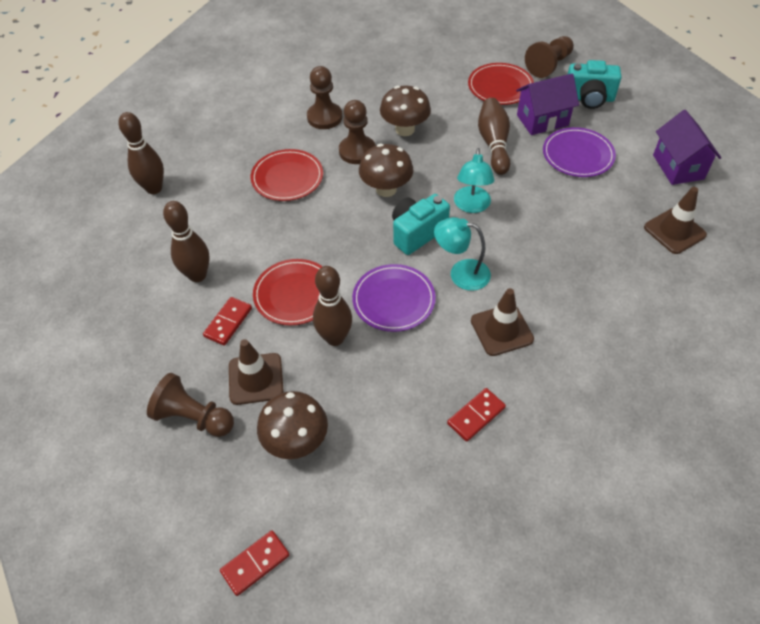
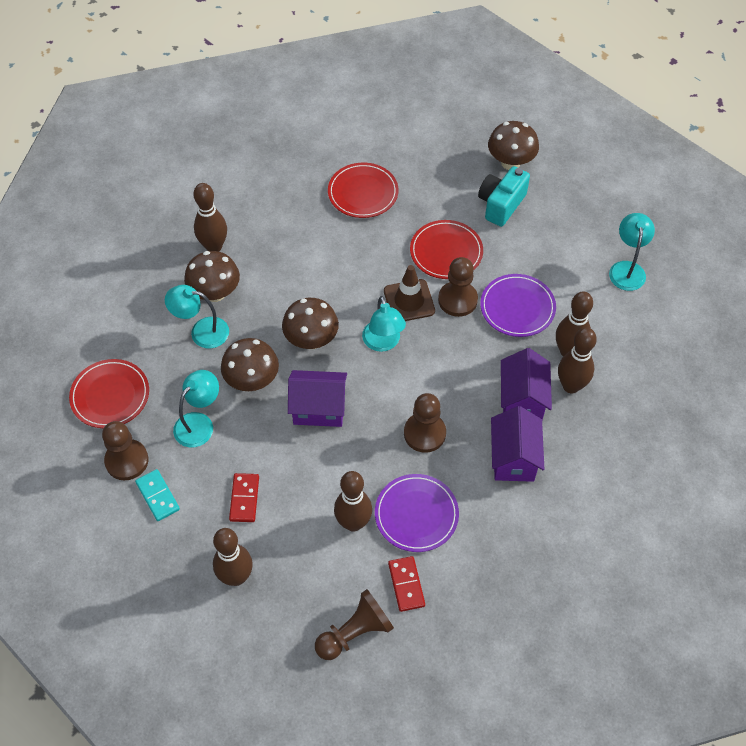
brown bowling pin: [118,112,164,194] [163,201,210,282] [313,266,352,346] [478,98,510,175] = 4 -> [193,183,227,252] [213,528,253,586] [334,471,372,532] [556,291,593,357] [558,328,597,393] = 5
brown mushroom: [257,391,328,459] [359,143,413,197] [380,86,431,136] = 3 -> [184,251,240,302] [221,338,279,391] [282,298,339,349] [488,121,539,170] = 4
brown traffic cone: [229,339,284,405] [471,288,534,356] [644,187,707,254] = 3 -> [384,265,435,321] = 1
purple house: [516,74,579,135] [653,110,721,185] = 2 -> [288,370,347,427] [491,406,544,482] [501,348,552,420] = 3
red domino: [203,297,252,346] [220,530,290,596] [447,388,506,442] = 3 -> [229,473,259,522] [388,556,425,612] = 2
turquoise camera: [392,194,450,255] [567,60,621,109] = 2 -> [478,166,530,227] = 1
turquoise domino: none = 0 -> [135,469,180,521] = 1
turquoise lamp: [434,217,491,291] [454,148,495,213] = 2 -> [165,285,229,348] [173,370,219,447] [362,296,406,352] [609,213,655,291] = 4

